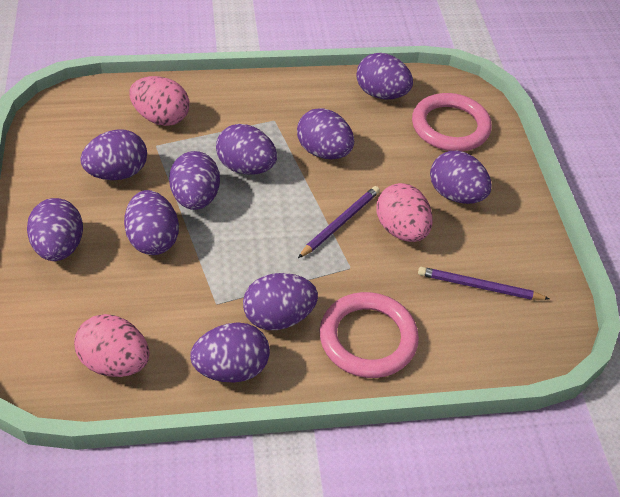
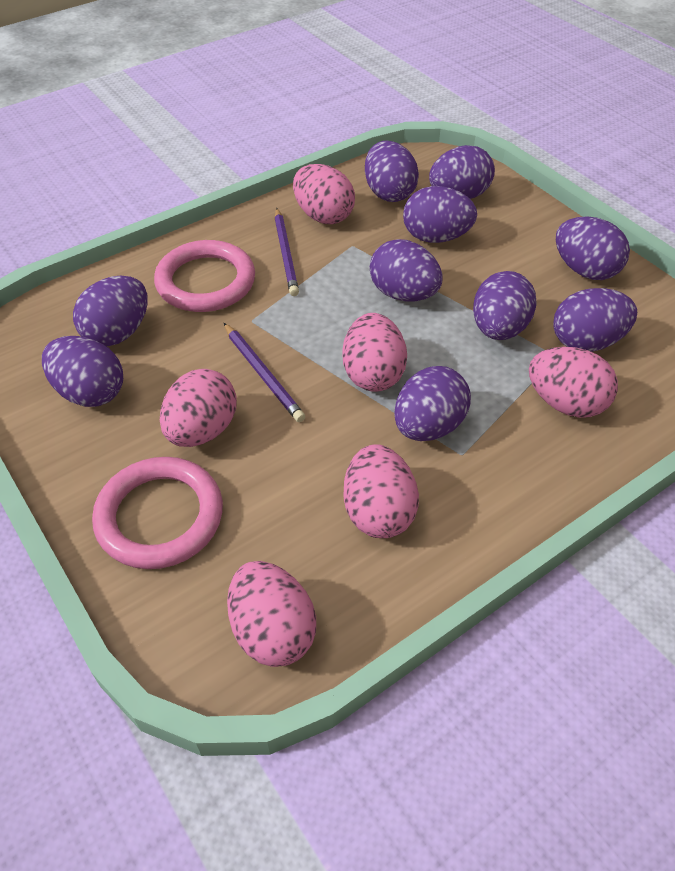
pink egg: [74,314,149,377] [129,76,189,126] [376,183,433,242] = 3 -> [160,369,237,447] [227,561,316,667] [293,164,355,224] [342,313,407,392] [343,444,419,538] [529,347,618,418] = 6

